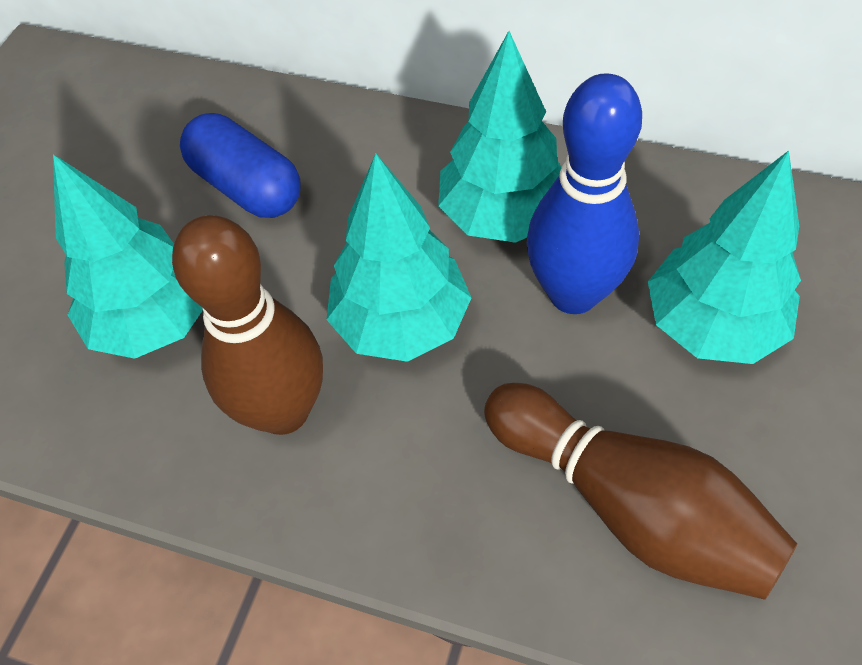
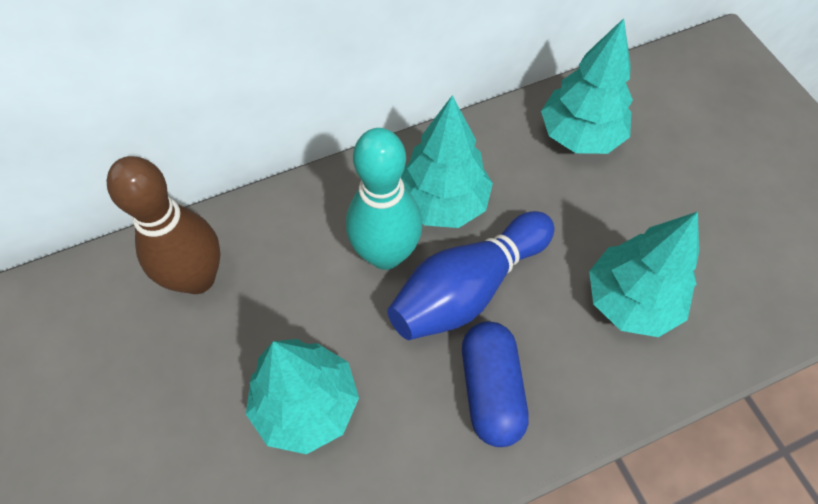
brown bowling pin: [172,215,323,435] [484,383,797,600] = 2 -> [106,156,221,294] = 1
turquoise bowling pin: none = 0 -> [346,128,422,270] = 1

